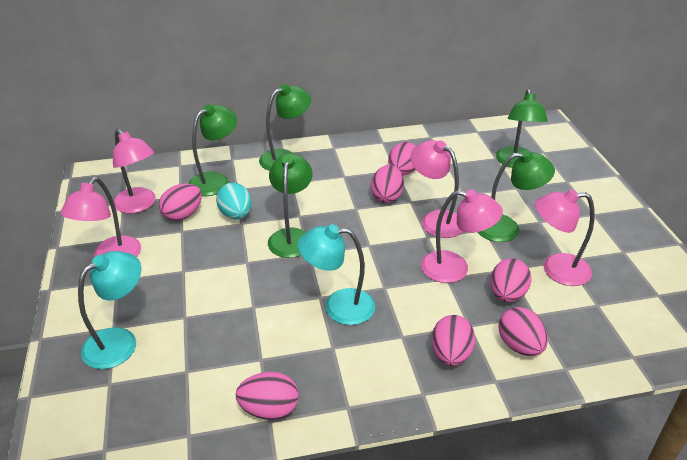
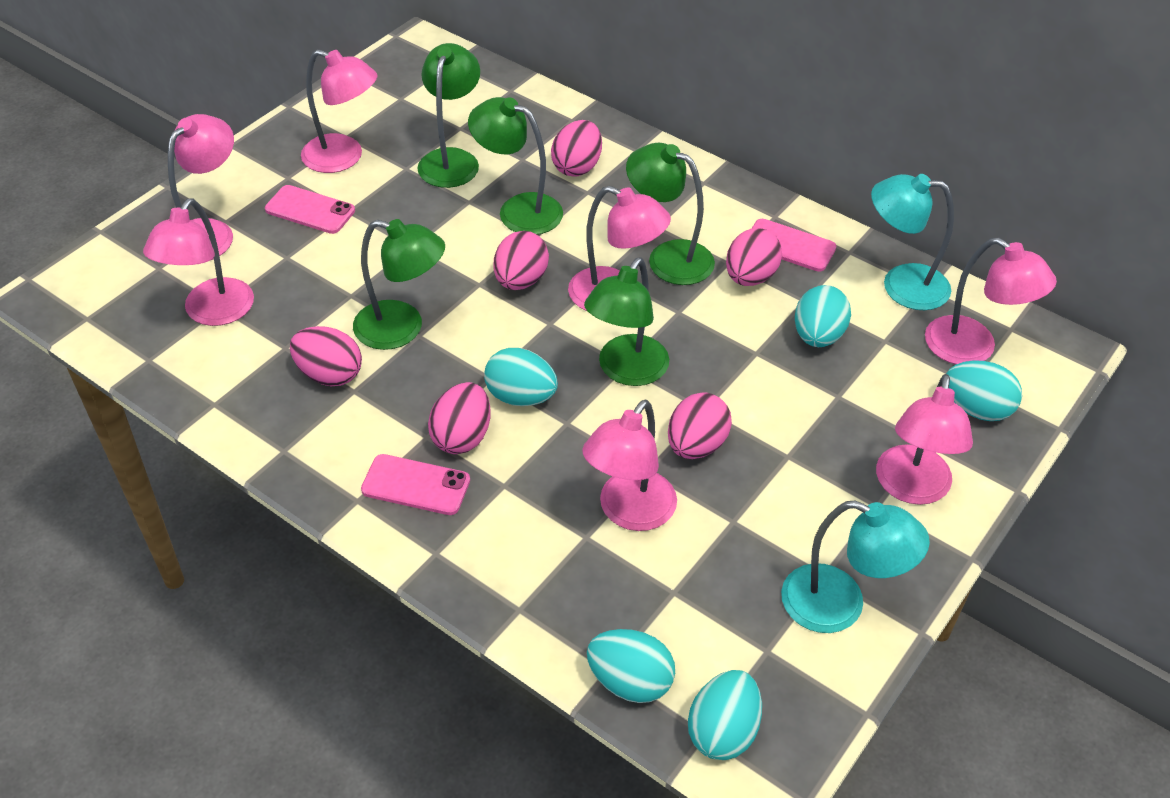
pink egg: [159,184,202,221] [236,372,299,420] [371,165,404,203] [388,142,416,175] [431,315,475,366] [490,258,532,302] [498,307,548,356] = 7 -> [290,326,362,386] [428,382,491,454] [494,231,549,290] [551,120,602,177] [668,392,732,459] [726,228,782,286] = 6
pink lamp: [60,177,141,257] [113,129,156,214] [411,140,463,238] [421,189,503,283] [535,189,595,286] = 5 -> [143,198,254,326] [168,114,234,260] [301,49,377,173] [568,186,671,311] [582,400,677,531] [876,374,973,505] [925,238,1057,364] = 7
pink phone: none = 0 -> [265,185,355,234] [361,454,470,515] [751,219,836,272] = 3
turquoise egg: [216,183,252,219] = 1 -> [484,348,558,406] [587,629,675,703] [688,670,762,760] [795,285,851,347] [946,360,1022,421] = 5

